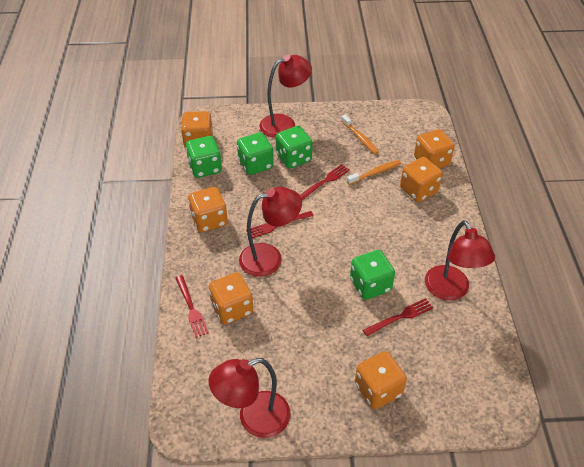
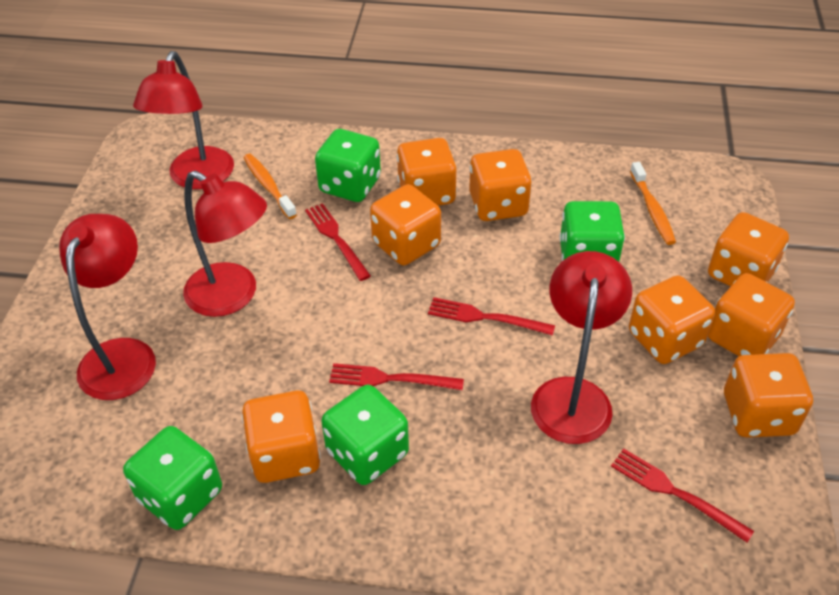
orange dice: [181,111,213,148] [188,187,228,232] [209,272,253,324] [355,351,407,409] [400,157,443,202] [414,129,455,168] = 6 -> [242,390,321,483] [370,184,441,265] [397,138,457,206] [469,149,532,221] [629,276,715,364] [708,212,789,287] [708,273,795,356] [724,353,813,438] = 8

